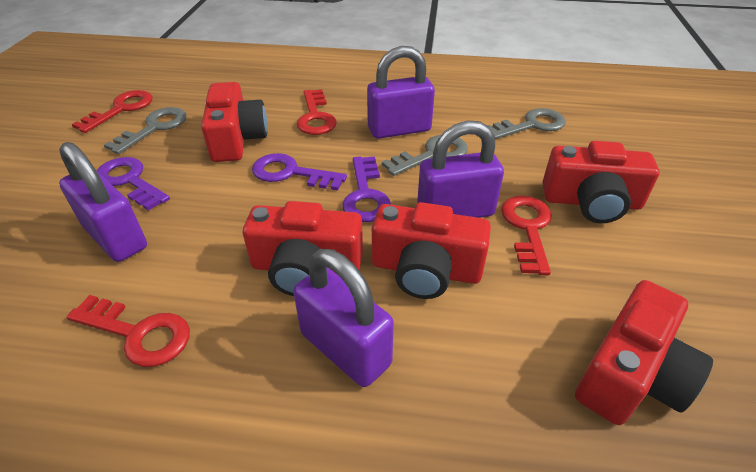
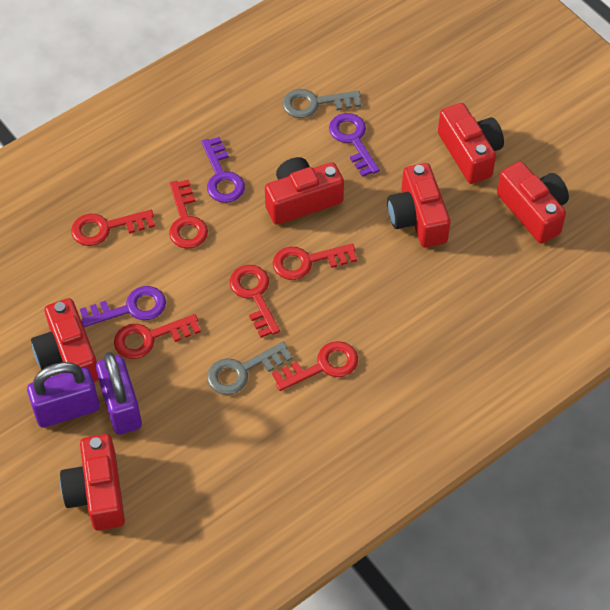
grey key: [104,107,187,154] [382,135,468,176] [487,108,566,139] = 3 -> [207,342,292,395] [282,89,361,118] = 2
purple padlock: [59,142,147,262] [293,249,394,387] [367,46,435,139] [417,120,504,218] = 4 -> [27,362,100,428] [96,352,142,435] = 2
red camera: [201,82,268,162] [243,201,363,296] [372,202,491,299] [542,141,660,223] [575,280,713,425] = 5 -> [31,298,99,382] [60,434,125,531] [265,157,344,225] [387,163,450,247] [438,103,504,184] [497,162,569,244] = 6
red key: [67,295,190,367] [72,90,153,133] [297,89,337,135] [501,196,552,275] = 4 -> [71,210,155,246] [114,314,201,359] [169,180,208,249] [230,265,280,338] [272,341,358,391] [273,244,357,280] = 6

